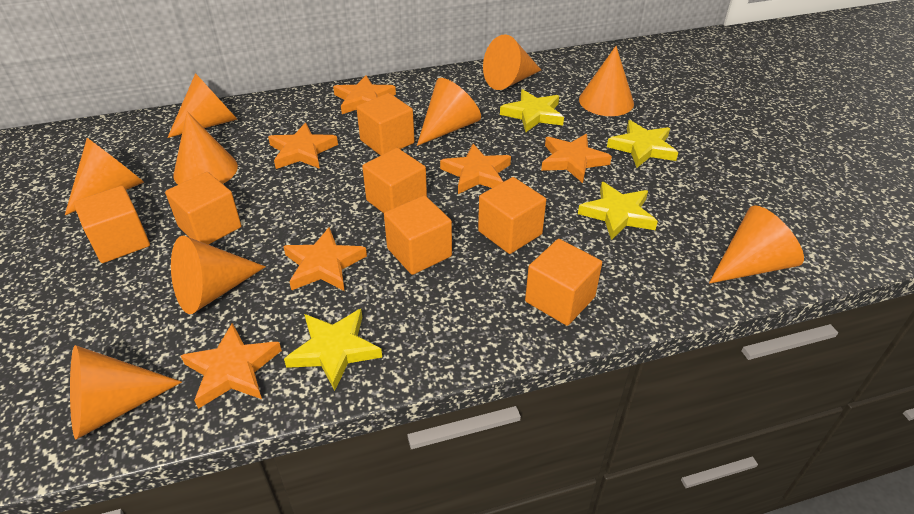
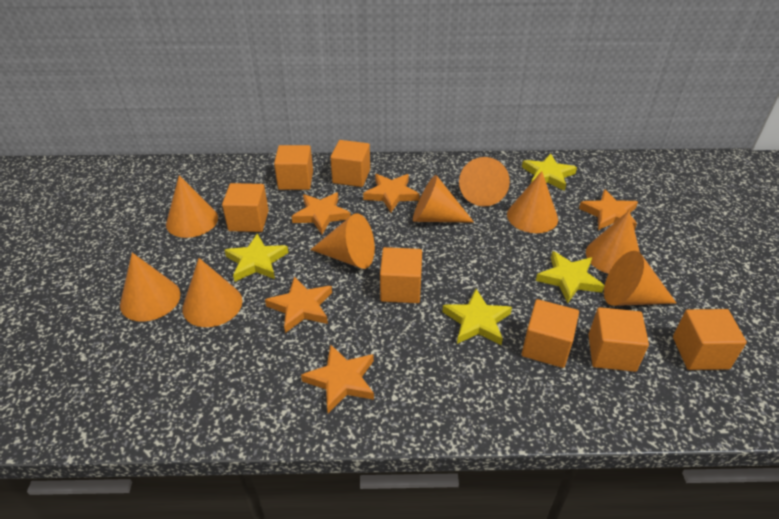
orange star: [181,323,282,409] [268,123,338,169] [283,227,367,291] [333,75,396,114] [440,144,511,194] [541,134,612,183] = 6 -> [265,276,332,333] [292,192,351,234] [301,344,374,413] [363,174,420,212] [579,189,638,230] = 5

